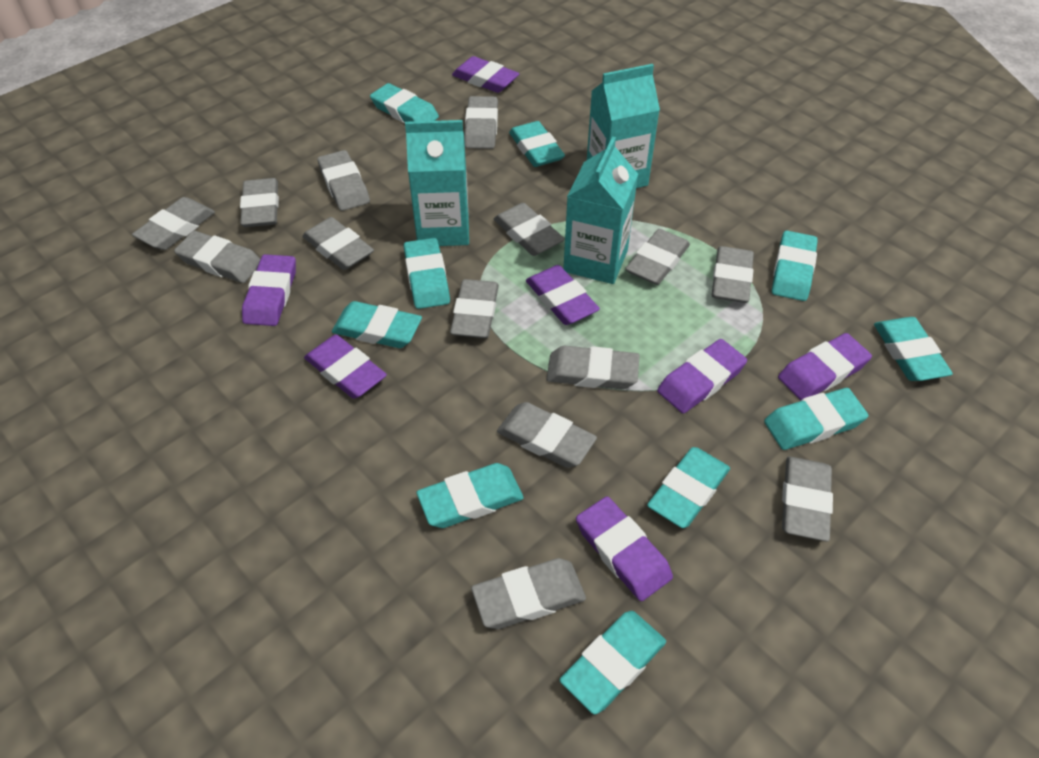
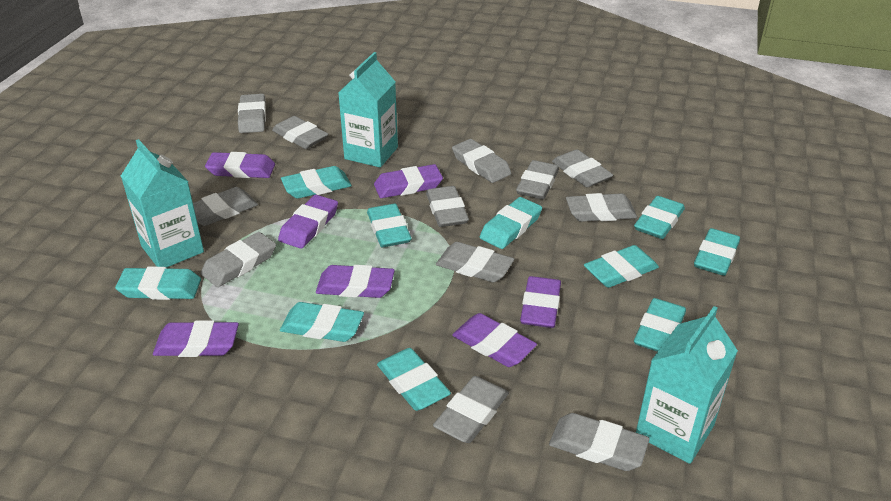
grey eraser: [132,197,215,250] [174,231,261,283] [240,178,279,227] [302,217,374,270] [317,150,370,211] [450,279,499,338] [464,96,498,149] [471,558,586,629] [494,203,565,256] [497,402,597,468] [547,346,640,390] [625,229,690,285] [712,246,754,303] [782,456,833,541] = 14 -> [193,187,258,226] [201,232,276,287] [238,94,266,133] [272,116,328,149] [426,186,469,227] [433,376,509,443] [436,242,514,282] [452,139,511,183] [516,160,559,199] [549,413,649,471] [552,149,613,188] [566,193,637,222] = 12

